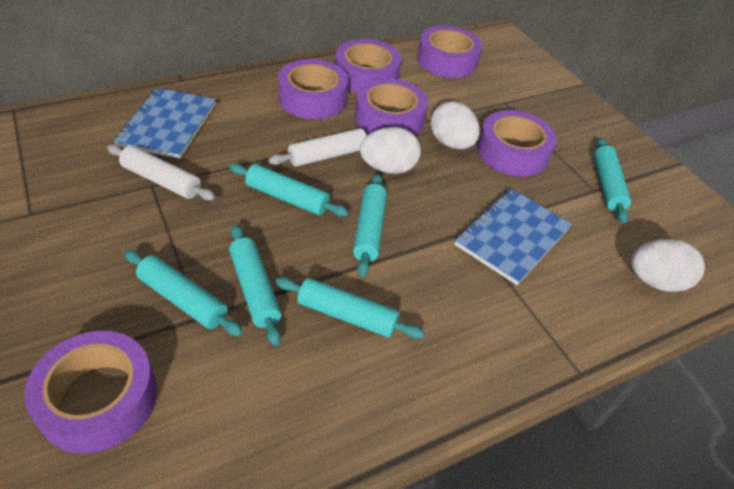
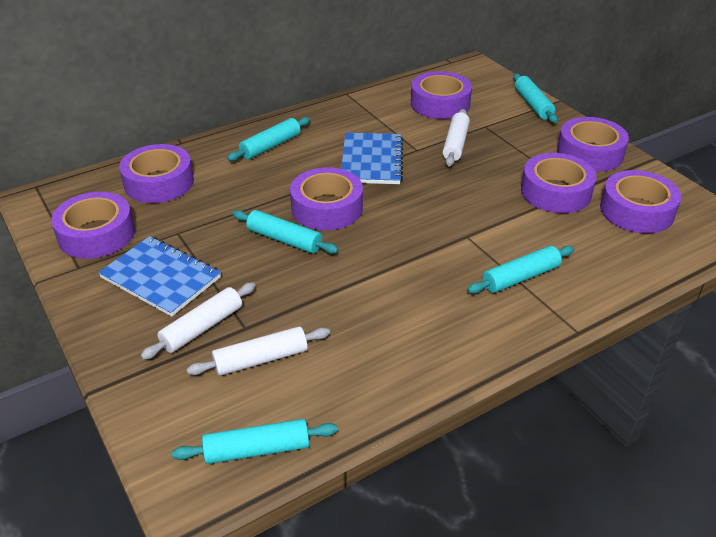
purple tape: [24,331,157,454] [278,59,348,119] [335,39,401,93] [355,78,428,136] [417,26,482,78] [477,110,557,176] = 6 -> [51,192,135,259] [119,144,194,203] [290,167,363,230] [411,71,472,119] [521,153,596,213] [557,117,629,172] [600,170,681,233] = 7
turquoise rolling pin: [124,250,243,336] [229,163,349,217] [229,225,281,346] [275,277,425,339] [353,174,387,277] [594,138,631,223] = 6 -> [172,419,338,464] [227,117,310,161] [232,210,339,254] [467,246,575,294] [513,73,558,123] = 5
white egg: [360,127,421,174] [430,101,480,149] [631,239,705,292] = 3 -> none = 0
white rolling pin: [107,144,216,201] [268,128,374,167] = 2 -> [140,282,256,360] [187,326,330,376] [443,109,470,166] = 3

